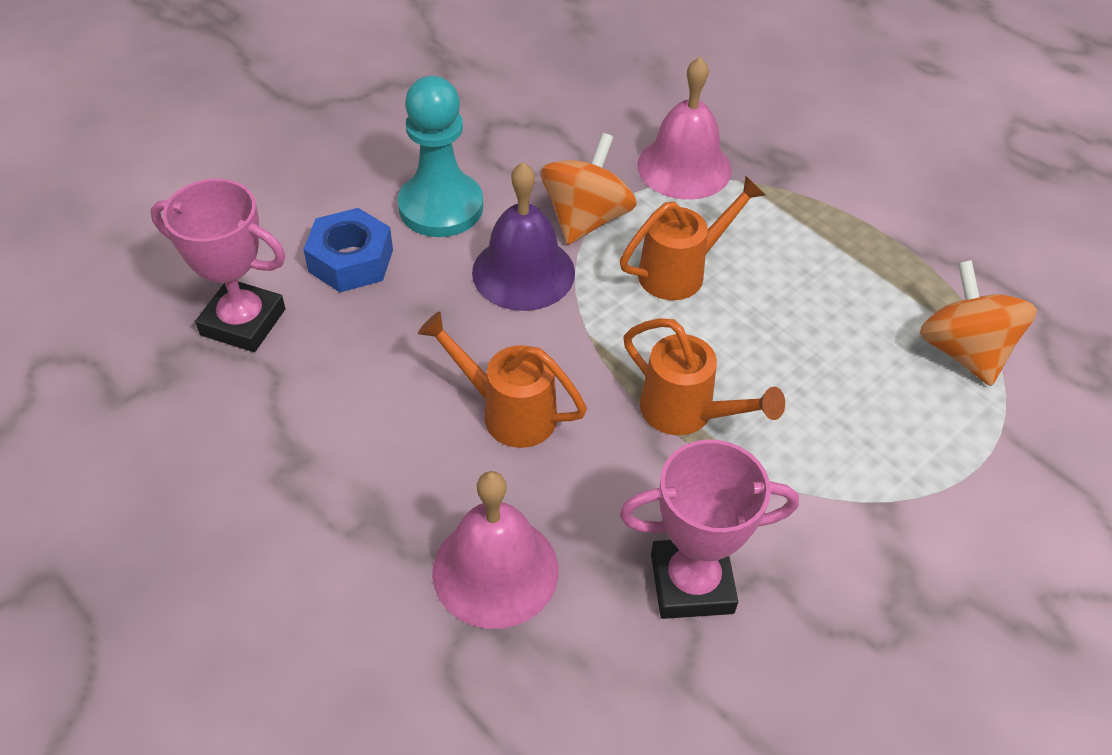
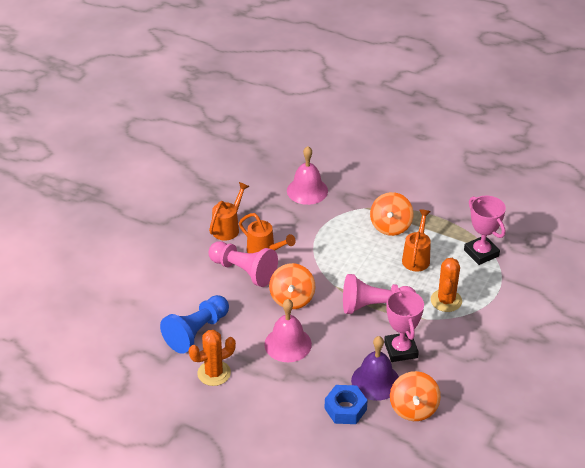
blue pawn: none = 0 -> [160,295,229,354] = 1
orange cactus: none = 0 -> [189,330,236,386] [431,258,462,312] = 2
orange spinning top: [541,133,637,245] [920,260,1037,386] = 2 -> [269,263,316,309] [370,192,414,236] [390,371,441,421] = 3
pink pawn: none = 0 -> [208,241,278,287] [343,274,416,314] = 2
turquoise pawn: [398,76,483,237] = 1 -> none = 0

